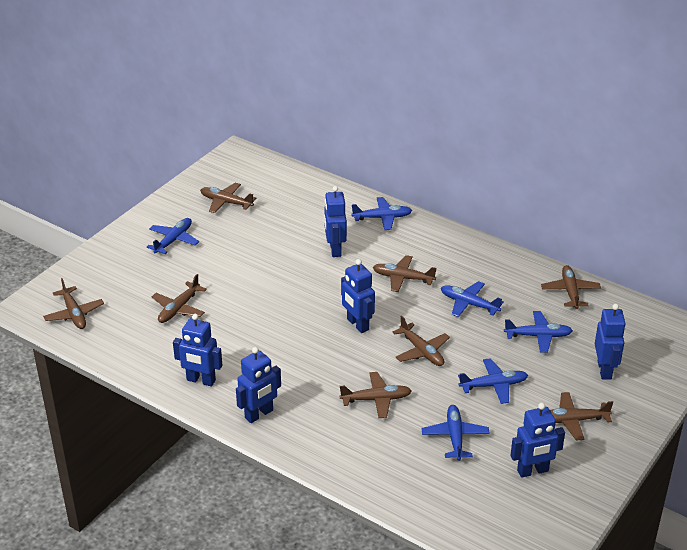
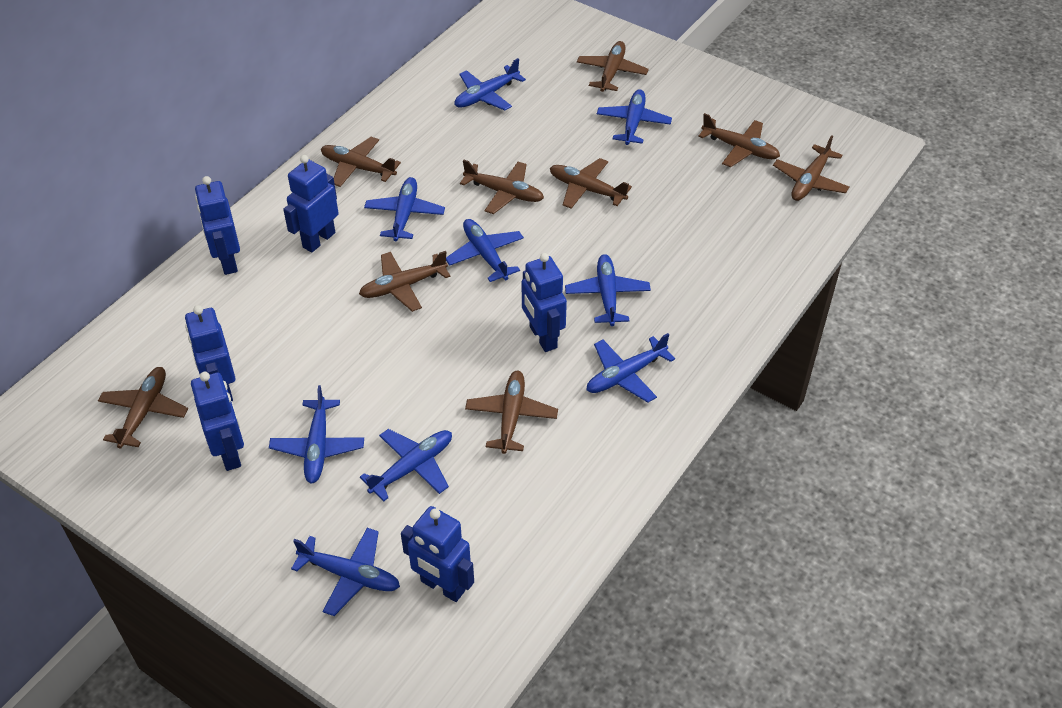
blue plane: [147,218,199,254] [351,197,412,230] [422,405,490,461] [441,281,504,317] [458,358,528,404] [504,311,573,353] = 6 -> [269,385,364,484] [291,528,400,616] [360,429,452,501] [364,177,445,241] [446,219,524,282] [455,58,526,111] [565,254,651,326] [587,333,675,403] [597,89,672,145] = 9
brown plane: [43,278,104,329] [152,274,207,323] [200,183,256,213] [340,372,412,418] [373,255,436,292] [393,316,450,366] [541,265,601,309] [550,392,613,440] = 8 -> [98,367,188,449] [321,137,401,187] [359,251,450,312] [460,160,544,214] [465,371,558,454] [550,158,632,209] [577,41,649,92] [698,113,780,167] [773,135,849,201] = 9

